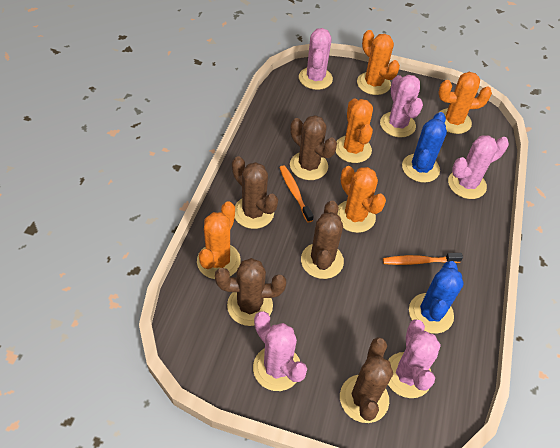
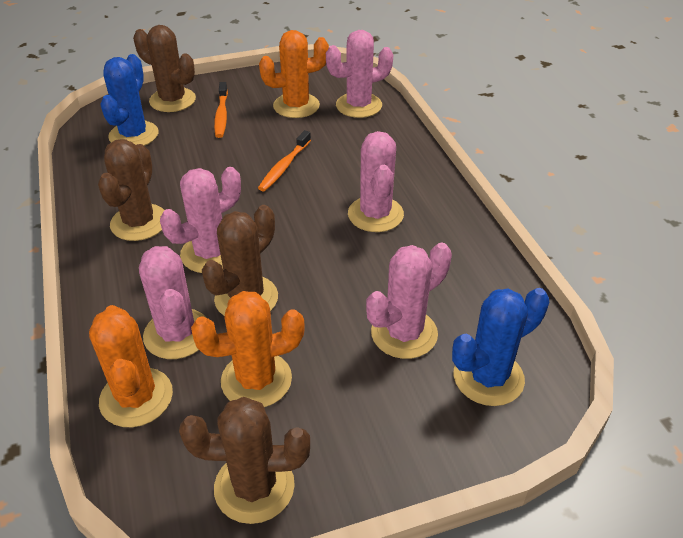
brown cactus: [215,258,286,326] [232,157,278,229] [290,115,337,180] [301,201,344,279] [340,337,393,423] = 5 -> [98,139,165,241] [133,25,196,112] [179,397,310,524] [202,205,278,316] = 4
orange cactus: [197,201,241,279] [335,99,373,163] [337,166,386,233] [357,30,400,95] [438,72,492,134] = 5 -> [89,305,173,427] [191,291,305,407] [259,30,329,118] = 3

